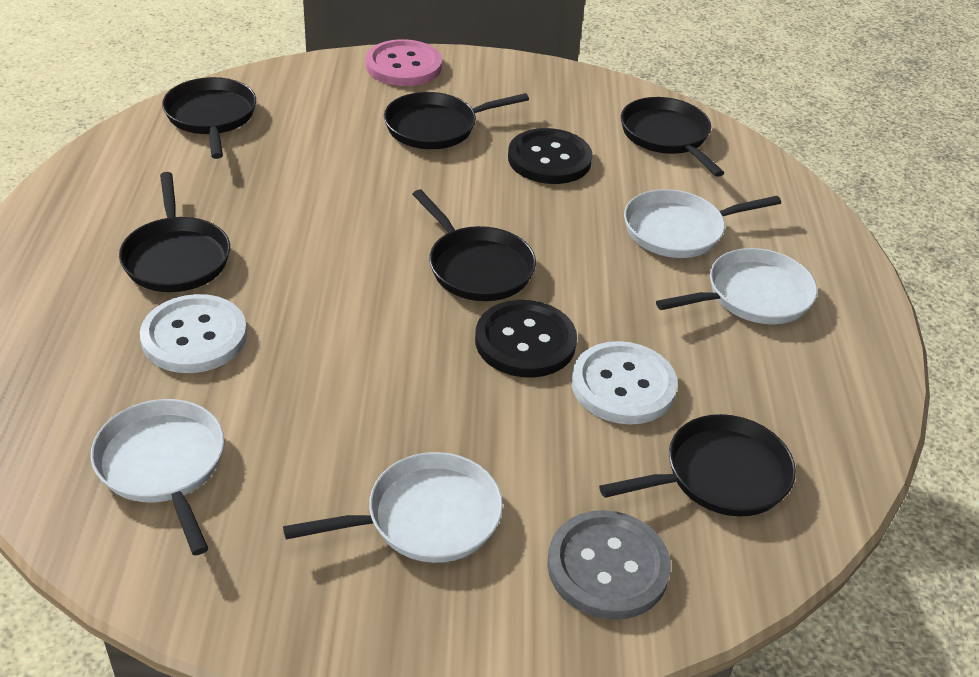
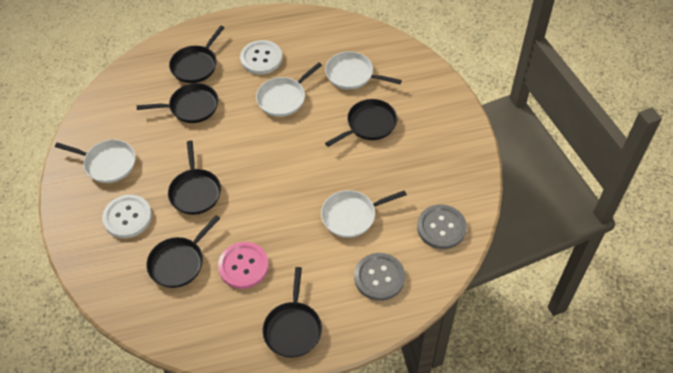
black button: [475,300,577,378] [508,128,593,184] = 2 -> none = 0
grey button: [547,510,671,620] = 1 -> [354,253,405,301] [417,204,467,249] = 2

